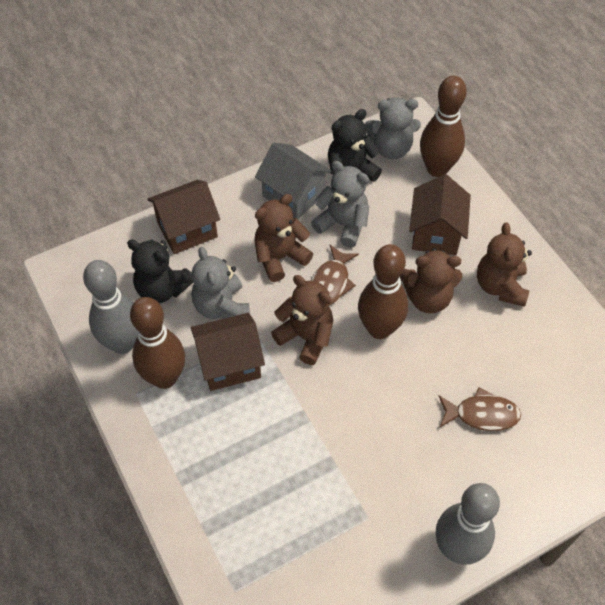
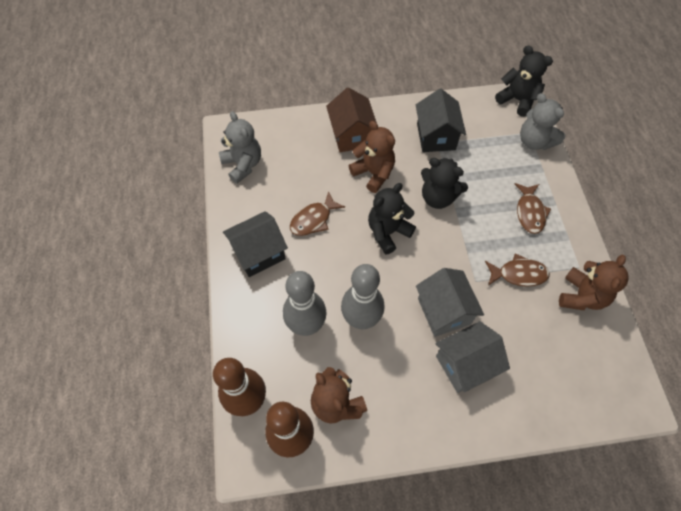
black house: none = 0 -> [223,211,288,277] [416,89,466,152] = 2
black teddy bear: [127,239,193,303] [328,109,382,182] = 2 -> [368,183,416,254] [421,158,468,209] [495,46,553,117] = 3
brown bowling pin: [130,297,185,389] [358,244,408,339] [420,76,467,177] = 3 -> [213,358,266,416] [265,402,314,457] = 2
brown fish: [311,245,359,305] [439,388,521,431] = 2 -> [290,191,345,236] [485,253,550,287] [515,183,551,234] = 3
brown house: [147,180,220,254] [191,313,265,391] [409,174,471,255] = 3 -> [326,87,377,152] = 1
brown teddy bear: [254,194,313,282] [271,275,333,365] [400,248,462,313] [477,223,532,307] = 4 -> [311,367,367,424] [349,121,395,193] [559,255,628,310] = 3
grey house: [255,143,332,219] = 1 -> [416,268,484,337] [435,321,510,393] = 2
grey teddy bear: [191,247,250,319] [311,161,369,248] [365,97,421,159] = 3 -> [219,111,261,184] [520,93,566,150] = 2

